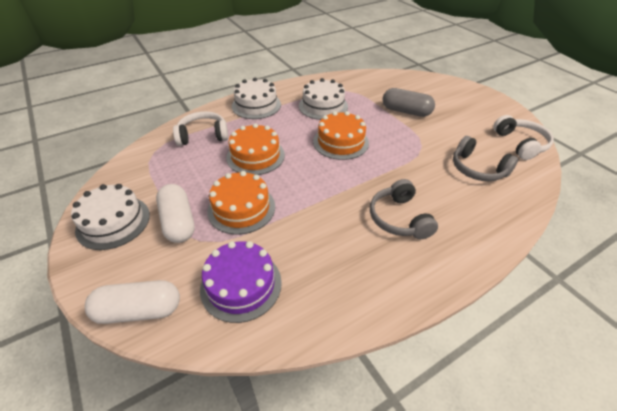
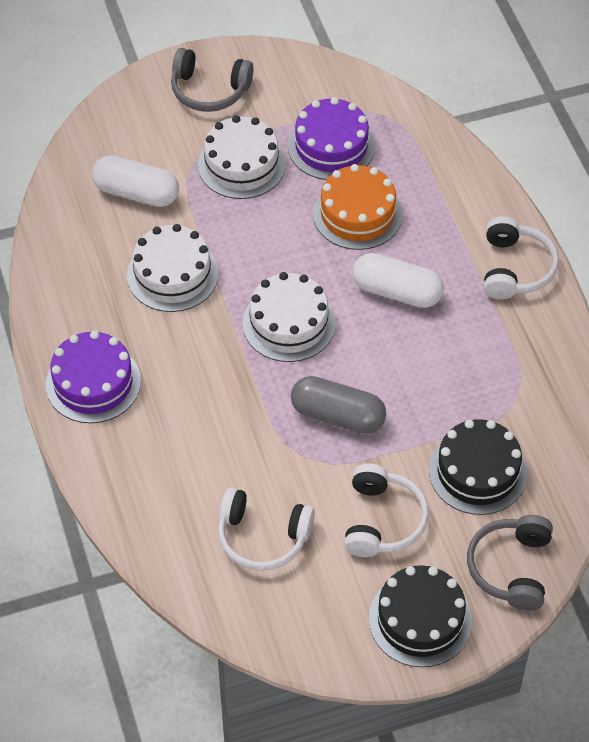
black cake: none = 0 -> [369,565,472,667] [429,419,527,515] = 2
orange cake: [207,171,275,235] [226,123,285,175] [313,111,369,160] = 3 -> [313,164,403,250] = 1
purple cake: [200,241,282,323] = 1 -> [46,331,141,423] [288,97,375,180] = 2
white headphones: [173,111,228,146] [493,115,554,160] = 2 -> [218,487,315,571] [344,463,429,557] [484,216,559,299] = 3

